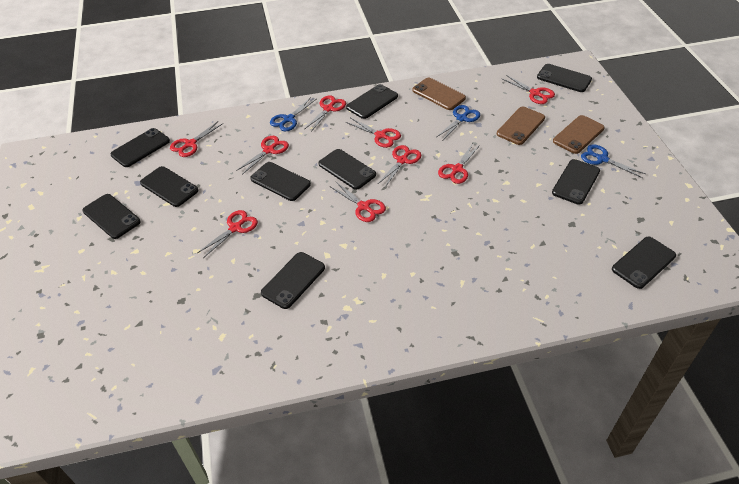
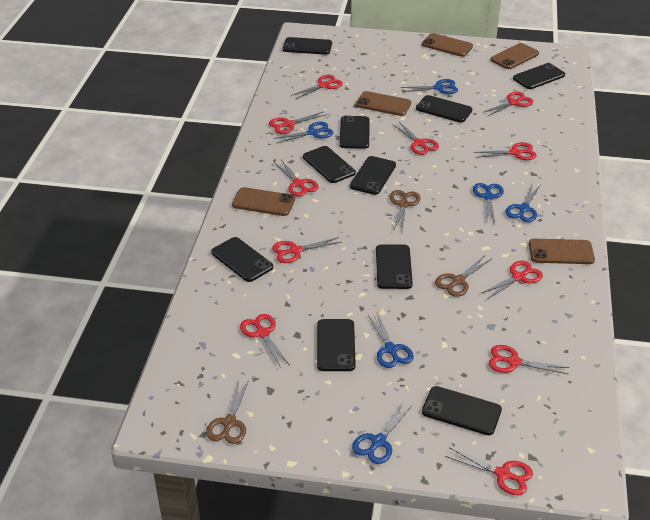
blue scissors: [270,97,316,132] [437,105,480,140] [581,144,646,178] = 3 -> [273,122,333,143] [352,402,413,464] [368,313,414,368] [401,79,458,94] [473,183,504,223] [505,183,541,222] = 6
brown phone: [412,78,466,110] [497,107,545,145] [553,115,605,154] = 3 -> [232,187,295,216] [356,91,411,116] [422,33,473,57] [491,43,539,69] [529,239,595,264] = 5
brown scissors: none = 0 -> [206,380,249,444] [390,190,421,231] [435,255,492,297] = 3
red scissors: [170,121,222,157] [197,210,258,258] [236,136,289,175] [305,96,346,132] [331,182,386,222] [346,118,401,148] [378,145,421,187] [438,143,480,184] [502,75,555,104] = 9 -> [240,314,290,368] [269,112,327,134] [272,237,341,263] [275,160,319,197] [291,75,343,99] [392,122,439,155] [445,447,533,495] [474,142,537,160] [480,260,543,299] [482,91,533,117] [488,345,569,375] = 11

